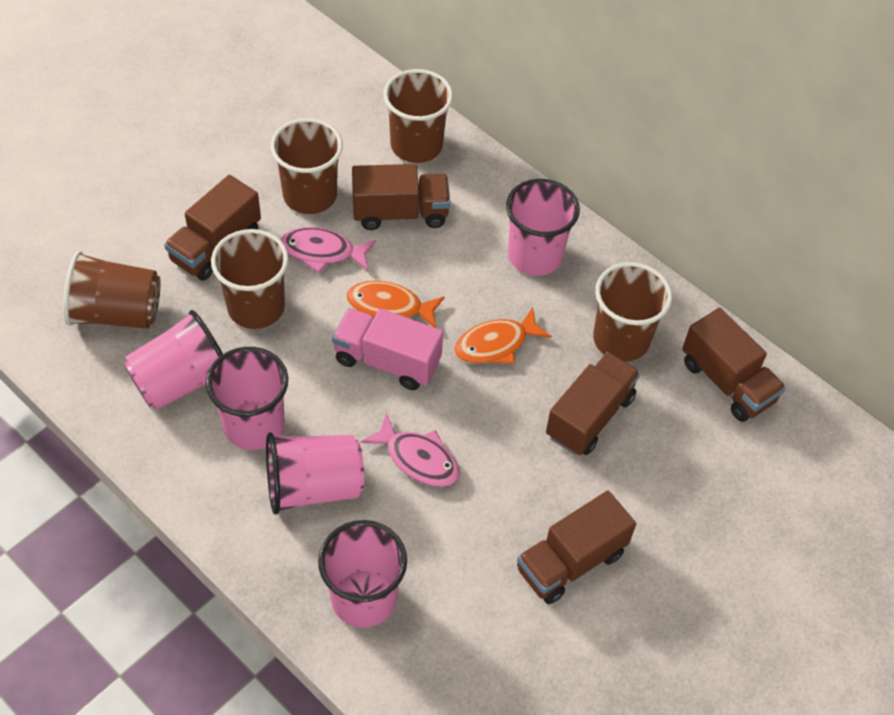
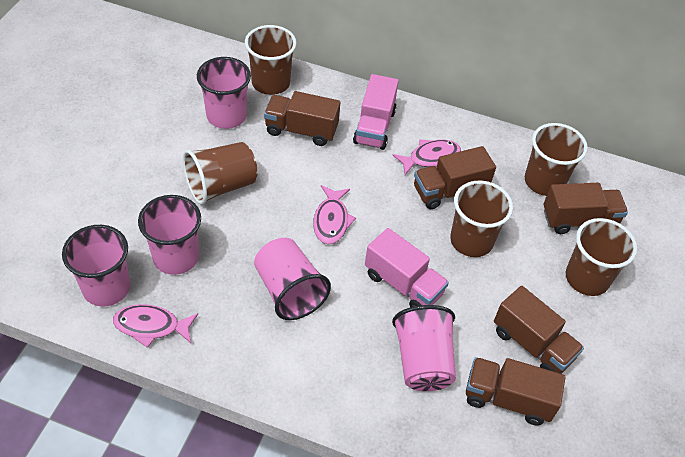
orange fish: [347,281,445,328] [454,307,552,364] = 2 -> none = 0
pink fish: [280,227,376,273] [361,412,460,487] = 2 -> [113,304,198,348] [313,185,356,244] [392,139,461,175] = 3
pink truck: [332,308,443,390] = 1 -> [353,74,399,150] [365,228,449,307] = 2

